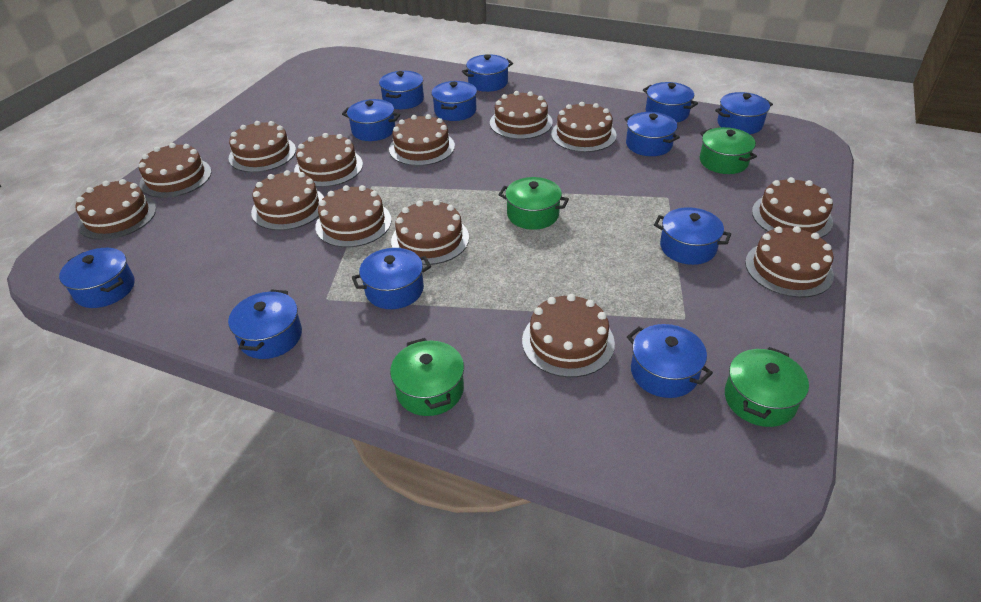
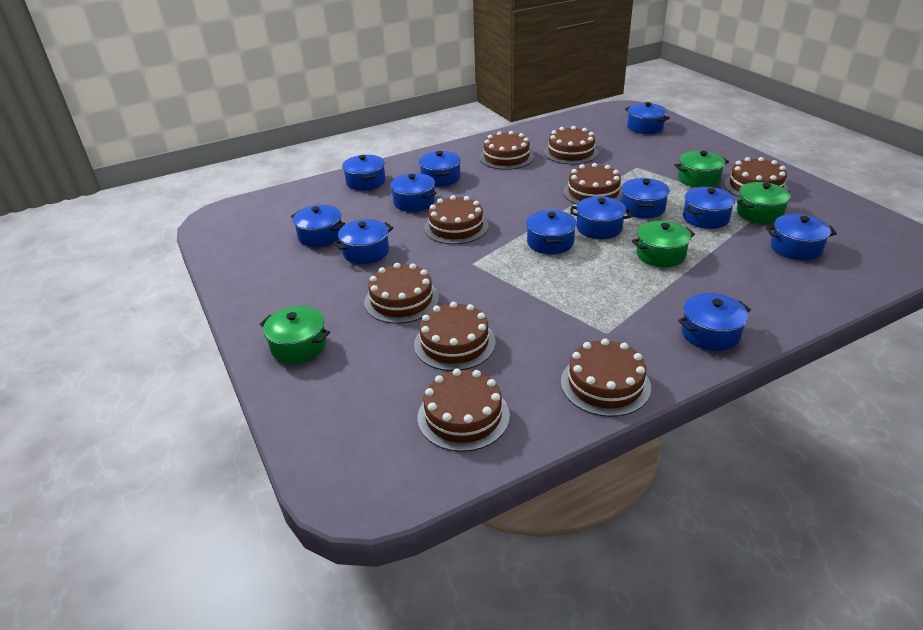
brown cake: [76,179,156,240] [139,143,212,198] [229,121,296,172] [251,170,324,230] [294,133,363,187] [315,185,392,247] [389,114,455,166] [391,200,469,265] [490,91,553,139] [522,294,615,377] [551,102,617,152] [745,226,834,298] [752,177,833,238] = 13 -> [364,263,439,324] [414,302,496,371] [418,369,510,452] [424,195,488,244] [479,131,534,170] [544,126,599,164] [561,338,651,417] [563,163,622,204] [724,157,788,197] = 9

